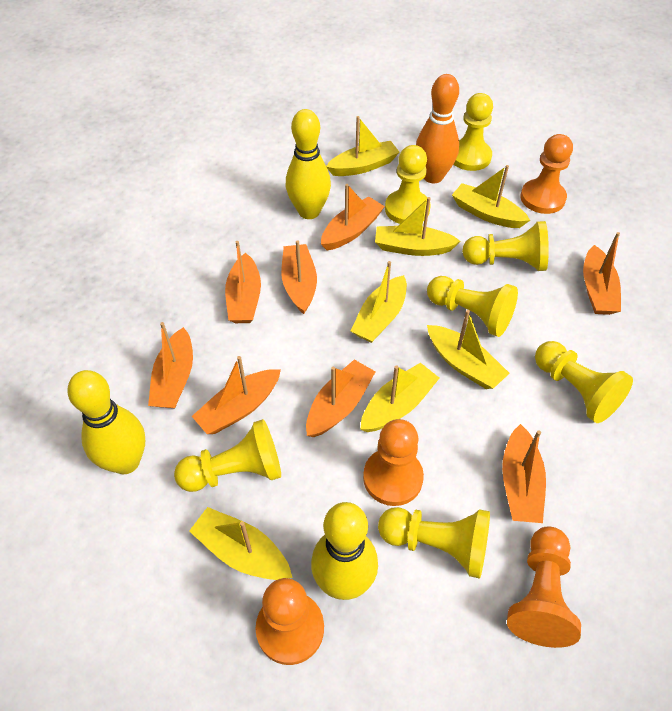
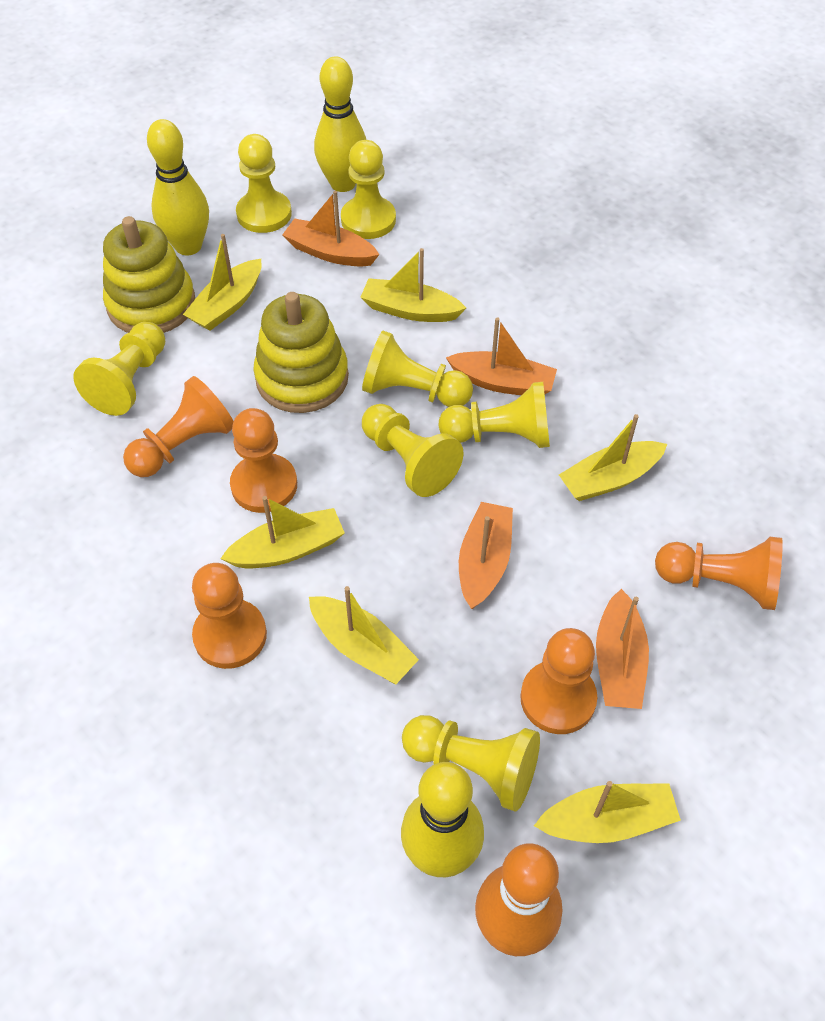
orange boat: [148,322,193,408] [192,356,281,434] [225,241,261,323] [281,240,317,314] [306,360,376,437] [321,184,385,250] [502,424,546,523] [583,232,621,315] = 8 -> [282,191,380,267] [446,317,557,395] [459,502,513,609] [596,589,649,709] = 4
orange pawn: [255,578,324,665] [363,419,424,506] [507,527,581,648] [520,134,573,214] = 4 -> [123,376,234,477] [192,563,267,669] [230,408,297,513] [520,628,597,734] [655,537,783,610] = 5
yellow boat: [189,507,293,580] [326,116,400,176] [351,261,407,343] [361,363,439,432] [375,197,461,256] [427,310,510,389] [452,165,530,228] = 7 -> [183,234,262,331] [220,496,345,568] [309,586,419,684] [360,248,466,322] [534,781,681,843] [559,414,667,501] = 6
yellow stacking toy: none = 0 -> [103,216,195,333] [253,292,349,413] = 2

